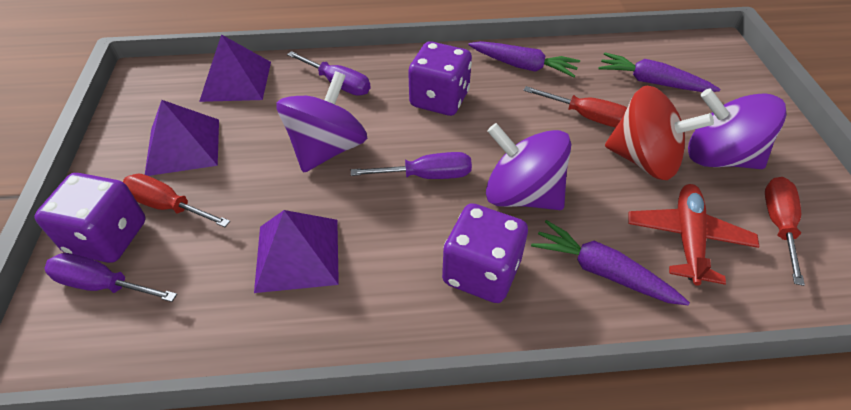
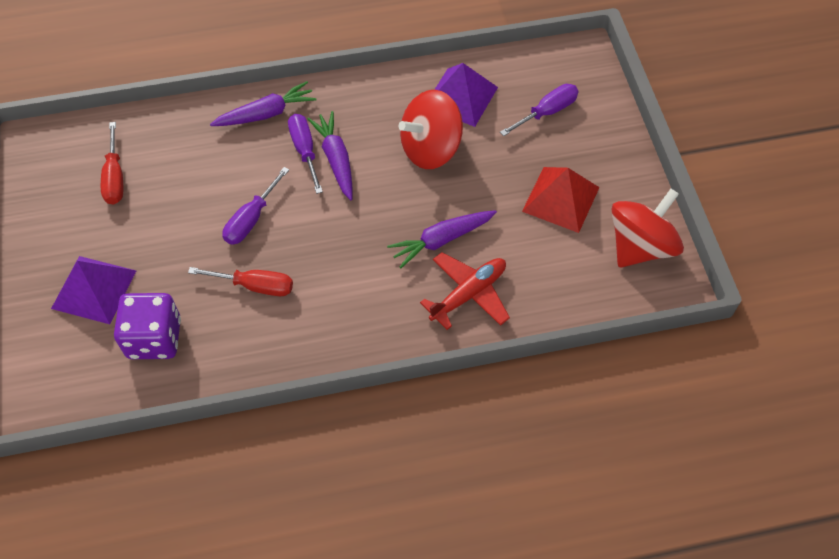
purple dice: [34,173,146,263] [408,41,472,116] [442,203,528,303] = 3 -> [114,293,181,359] = 1
purple pyramid: [145,100,219,176] [199,34,271,102] [254,210,339,293] = 3 -> [51,256,136,324] [435,63,498,127] = 2
purple spinning top: [276,71,367,173] [486,123,571,210] [688,88,786,169] = 3 -> none = 0
red pyramid: none = 0 -> [522,167,600,233] = 1
red screwdriver: [123,173,230,227] [523,86,627,128] [765,177,805,286] = 3 -> [101,122,123,204] [188,267,293,296] = 2
red spinning top: [605,86,714,180] = 1 -> [399,90,463,169] [612,189,684,268] = 2

